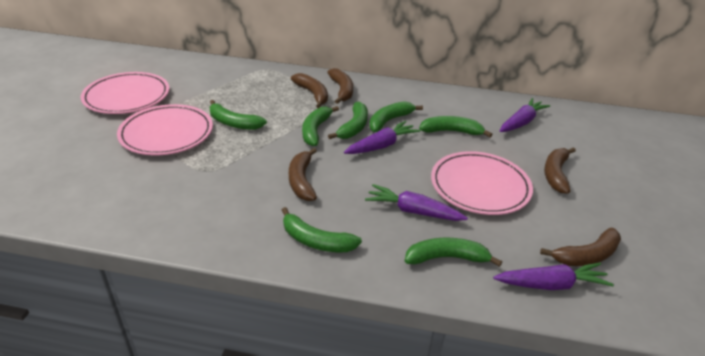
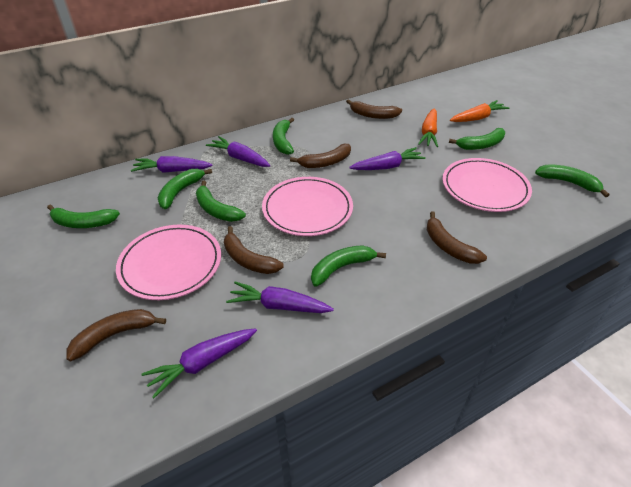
orange carrot: none = 0 -> [418,108,438,147] [450,100,510,122] = 2
purple carrot: [344,121,420,154] [365,184,468,221] [493,263,614,290] [500,98,551,132] = 4 -> [131,156,213,173] [142,328,257,398] [206,136,270,167] [226,282,334,313] [349,147,426,170] = 5

